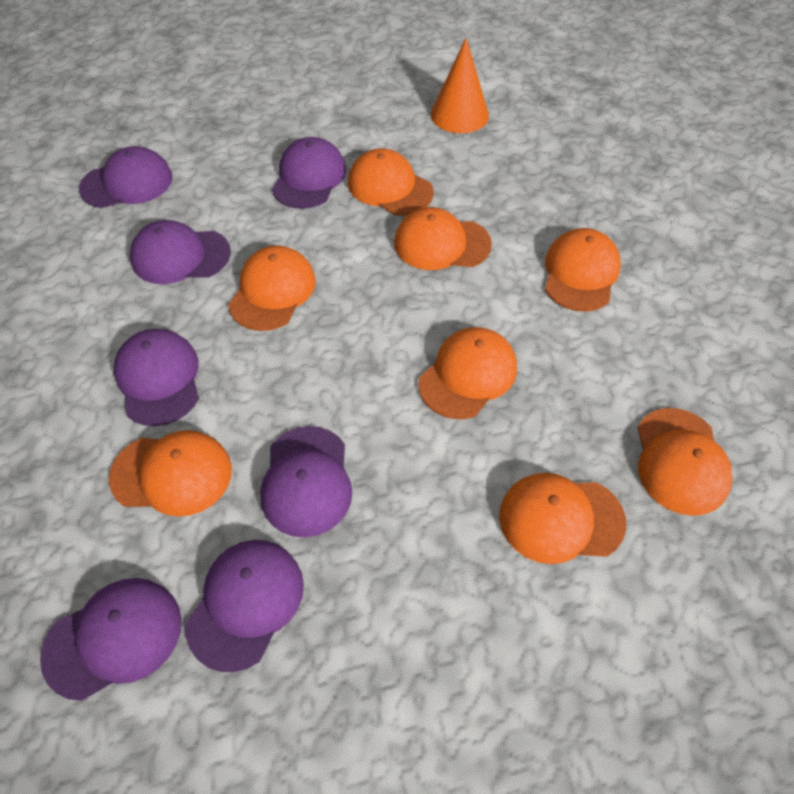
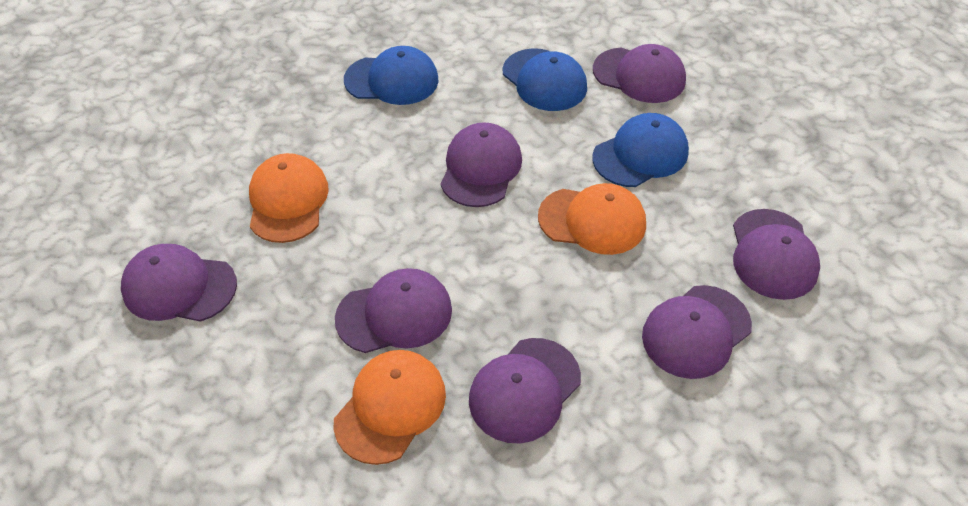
blue cap: none = 0 -> [344,46,439,105] [503,48,587,111] [592,113,689,187] = 3
orange cap: [109,430,232,517] [228,246,316,331] [348,148,434,216] [394,207,492,270] [418,327,517,419] [499,473,626,564] [545,228,621,312] [637,408,733,516] = 8 -> [249,153,329,243] [334,350,446,465] [538,183,646,255] = 3
orange cone: [431,38,489,133] = 1 -> none = 0

